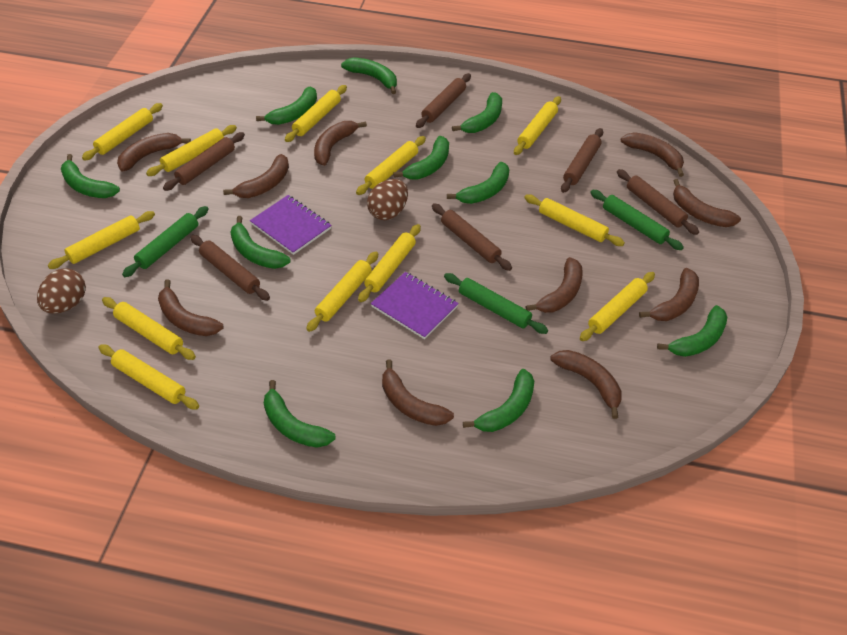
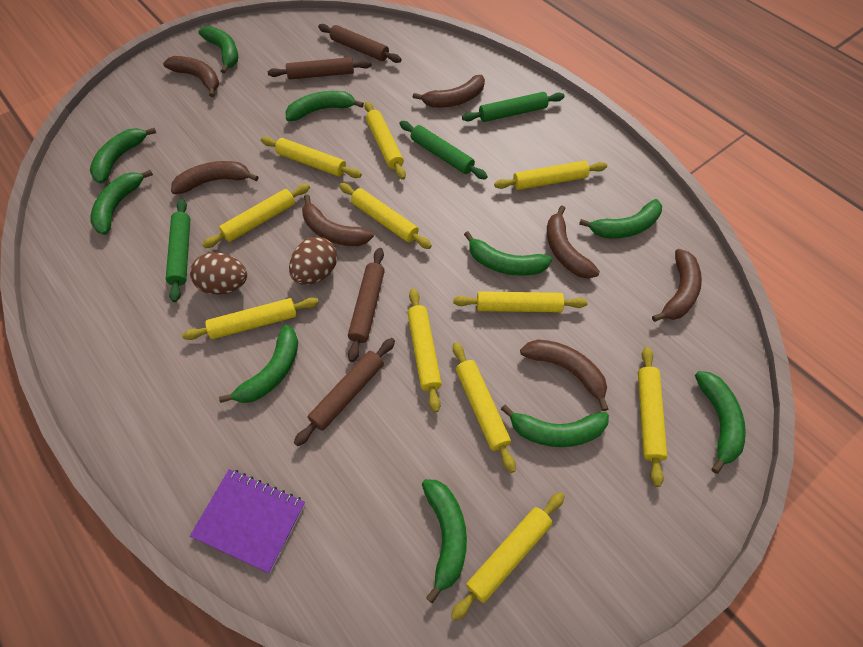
brown banana: [117,133,191,171] [158,279,224,336] [223,154,289,198] [314,121,367,166] [382,359,454,426] [526,257,583,313] [551,350,622,419] [621,132,684,177] [639,268,699,321] [673,179,741,227] = 10 -> [163,56,219,97] [171,161,258,194] [302,195,374,246] [413,75,485,108] [520,339,608,411] [547,205,600,279] [652,249,702,322] = 7
brown rolling pin: [163,132,245,191] [190,235,270,301] [416,73,471,128] [432,203,512,271] [561,128,603,193] [617,169,699,235] = 6 -> [268,57,372,79] [294,338,395,446] [318,24,401,63] [348,248,385,362] = 4
purple notebook: [250,195,332,255] [371,272,459,339] = 2 -> [190,469,305,573] = 1
yellow rolling pin: [48,211,155,269] [82,103,163,161] [99,345,199,410] [102,297,196,360] [146,125,237,176] [285,85,347,142] [306,252,378,332] [356,136,426,195] [358,224,421,302] [514,96,561,155] [524,194,625,246] [580,272,655,341] = 12 -> [182,297,319,340] [202,184,310,248] [261,137,362,178] [339,183,432,249] [365,101,406,180] [407,288,442,413] [451,492,564,621] [453,291,588,312] [453,342,516,473] [494,161,607,190] [638,347,668,487] = 11

